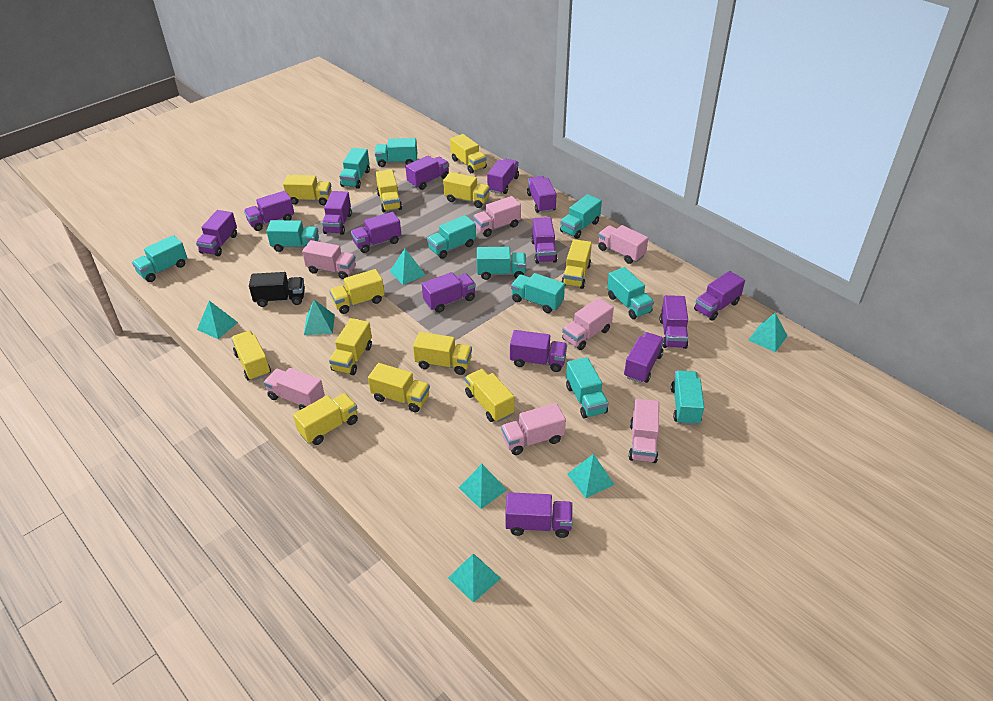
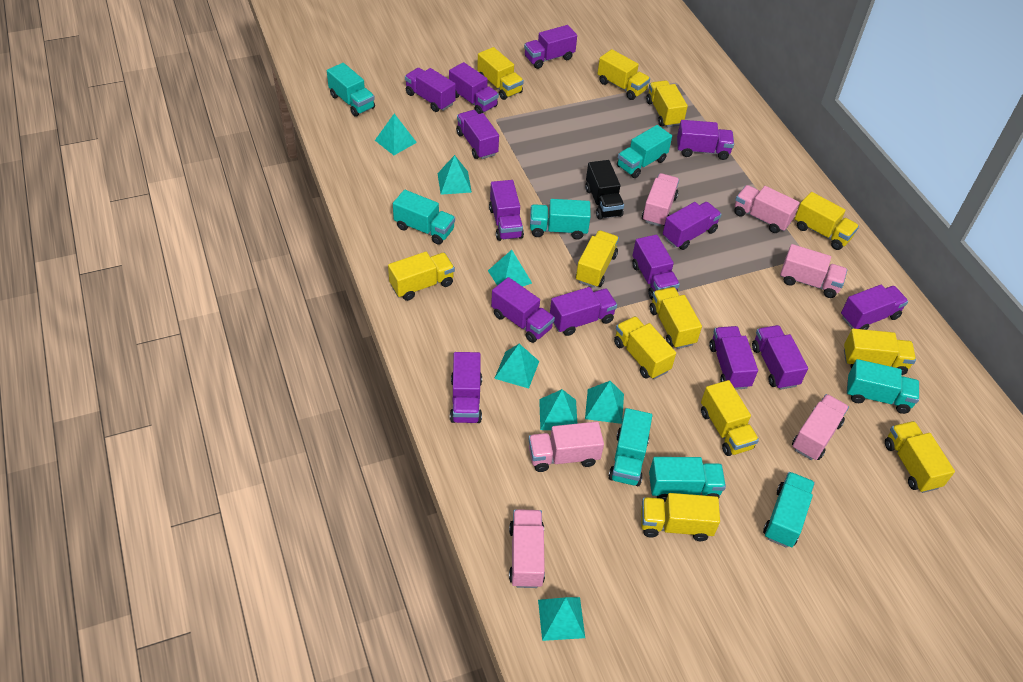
pink truck: [264,368,325,410] [302,240,356,279] [473,196,521,237] [501,403,566,455] [562,298,614,350] [598,225,648,264] [629,399,659,463] = 7 -> [509,509,545,588] [528,422,604,472] [642,173,679,227] [734,185,800,233] [780,244,847,298] [792,394,849,460] = 6
turquoise truck: [132,235,187,282] [266,220,319,252] [339,148,370,189] [375,138,417,167] [427,215,476,259] [477,247,526,280] [511,273,565,313] [560,194,602,239] [566,357,609,419] [607,267,654,319] [671,370,704,425] = 11 -> [327,63,375,117] [393,190,455,245] [530,199,591,239] [609,408,652,486] [617,125,672,178] [649,457,726,502] [763,472,815,548] [847,359,919,414] = 8

